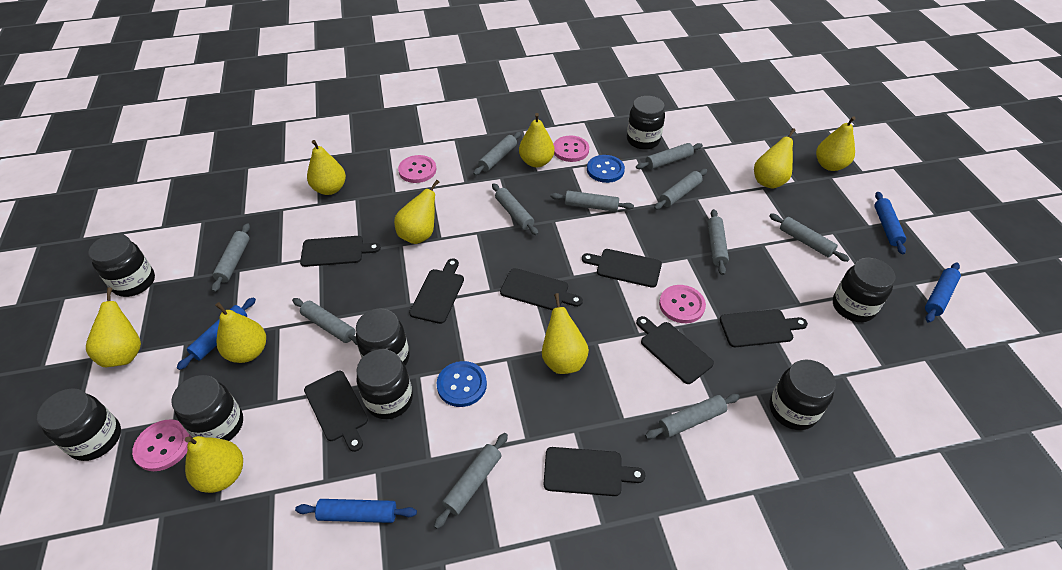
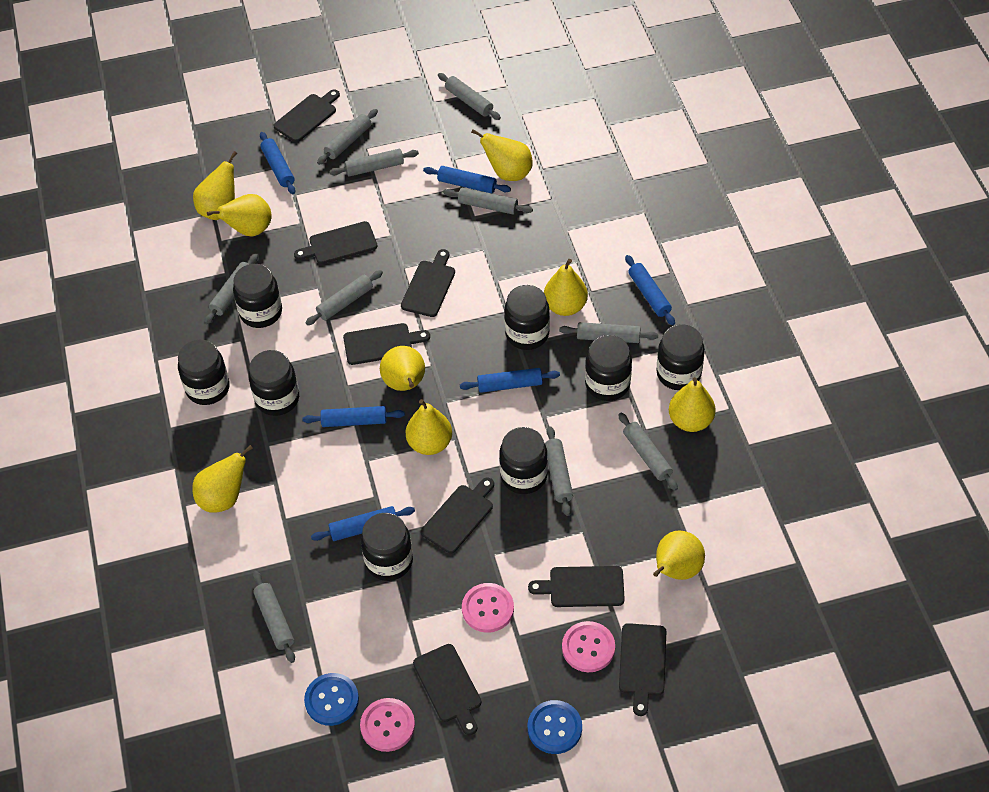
blue rolling pin: [176,297,256,370] [295,499,417,523] [874,192,906,255] [925,263,961,323] = 4 -> [260,132,295,194] [302,406,405,427] [311,506,415,541] [423,166,511,193] [460,368,560,393] [625,255,675,325] = 6
grey rolling pin: [212,223,250,292] [292,298,358,346] [434,433,508,529] [473,132,521,175] [492,183,538,235] [551,191,634,212] [636,143,703,170] [645,394,740,439] [654,169,707,210] [708,209,729,275] [769,213,850,262] = 11 -> [204,254,258,324] [253,571,295,663] [305,270,383,325] [317,109,378,165] [330,149,419,177] [438,73,501,120] [443,187,533,215] [545,426,573,516] [559,322,658,343] [618,413,678,491] = 10
pink button: [132,419,191,471] [398,155,436,183] [553,135,589,162] [659,285,706,323] = 4 -> [360,698,415,752] [462,583,514,633] [562,621,615,672] = 3

